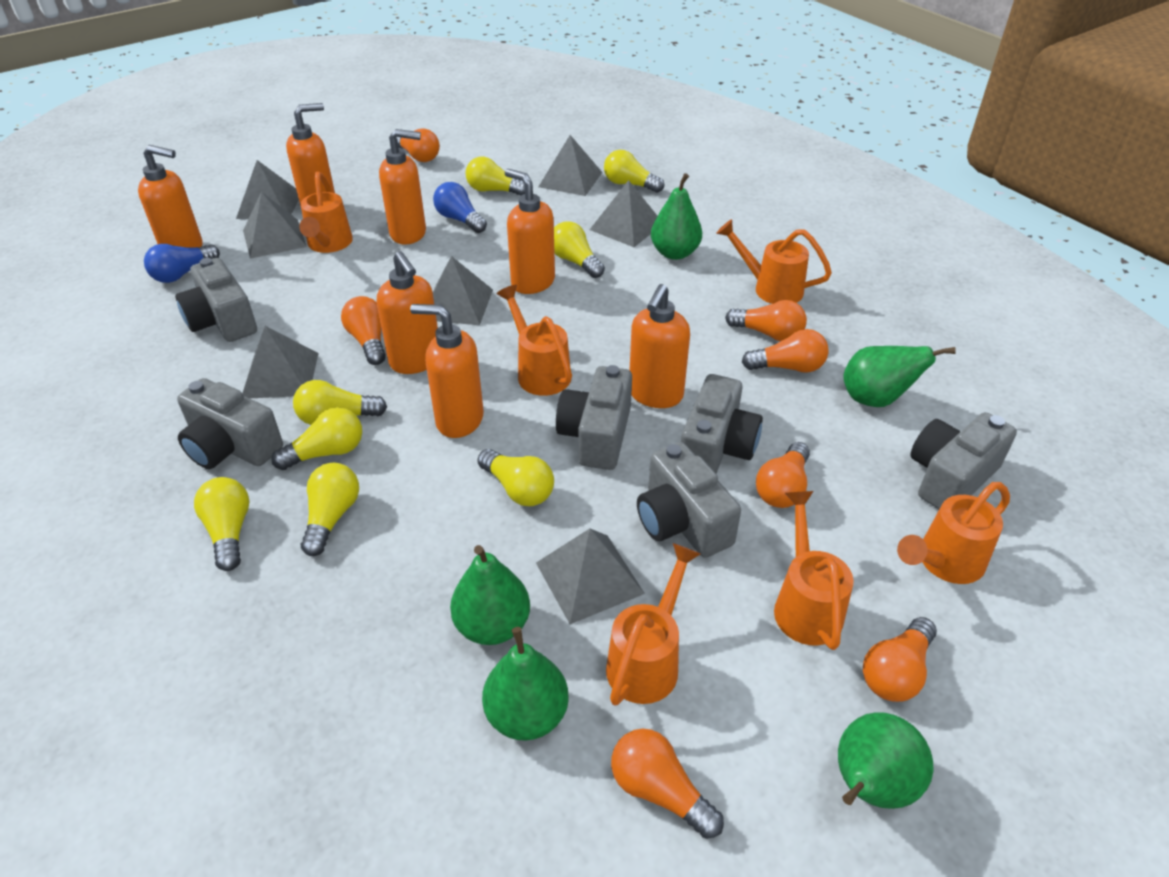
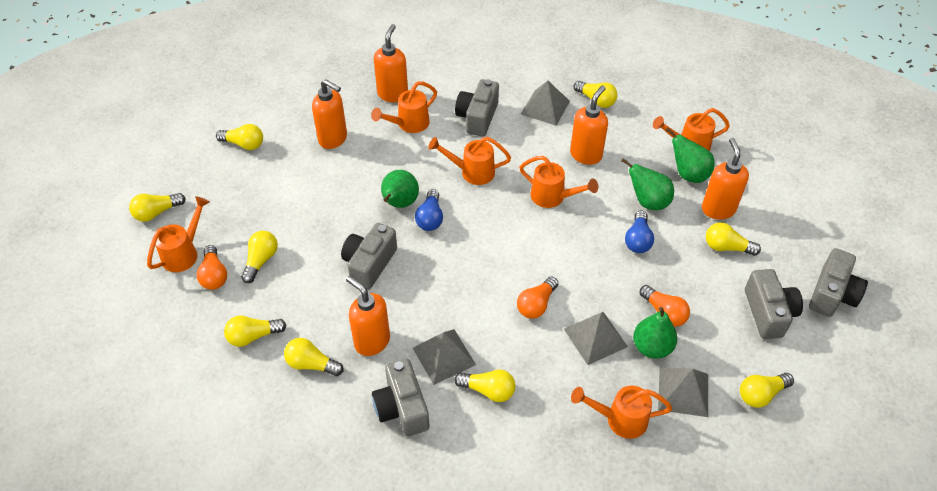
green pear: [450,545,530,645] [482,627,569,741] [651,173,702,260] [838,712,933,809] [843,346,955,407] = 5 -> [381,170,419,208] [621,158,674,210] [633,307,677,359] [666,127,715,183] = 4
grey camera: [175,258,257,342] [177,378,283,469] [556,365,632,470] [637,442,741,558] [681,374,763,474] [910,412,1017,509] = 6 -> [341,223,397,290] [372,359,429,436] [455,79,499,137] [745,269,803,339] [809,248,868,317] = 5
grey pyramid: [236,160,299,219] [242,326,319,398] [243,192,307,259] [433,256,493,325] [536,529,645,624] [538,135,602,196] [590,180,657,247] = 7 -> [413,329,476,385] [521,81,570,126] [564,312,628,365] [658,367,708,417] = 4
orange light bulb: [341,296,386,365] [397,128,440,162] [611,728,724,839] [725,300,807,341] [742,329,829,373] [756,442,810,508] [863,617,937,702] = 7 -> [196,245,227,290] [517,277,559,319] [640,285,690,327] = 3
orange soap dispenser: [138,145,203,248] [286,103,335,206] [377,251,438,374] [379,129,426,245] [410,304,484,438] [505,169,555,294] [630,284,690,408] = 7 -> [312,79,347,149] [346,276,390,356] [374,24,408,102] [570,85,608,165] [702,138,749,219] = 5
yellow light bulb: [194,477,249,571] [271,407,362,470] [293,380,387,425] [301,463,359,556] [466,157,525,196] [478,449,554,506] [554,221,605,278] [604,150,664,193] = 8 -> [129,193,185,222] [216,124,263,150] [224,316,286,347] [241,231,278,283] [284,338,344,376] [454,369,516,402] [574,81,618,108] [706,222,761,256] [740,373,794,408] = 9

